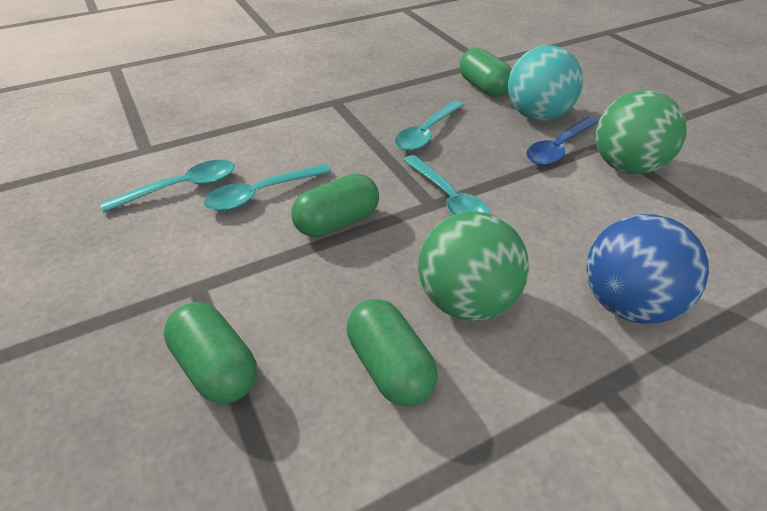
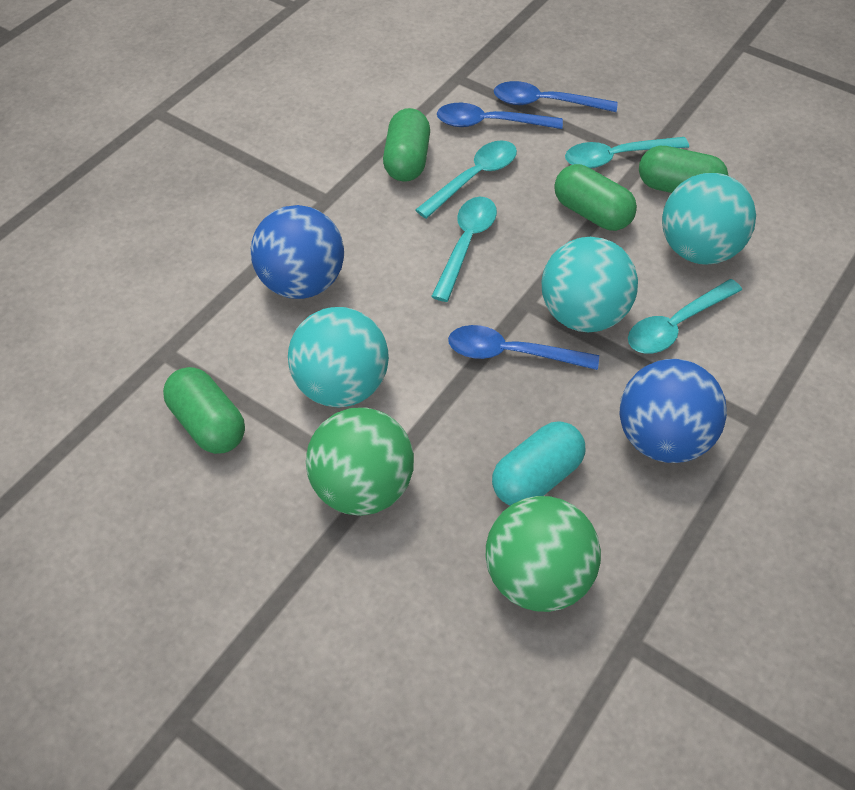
blue ball: [586,214,709,324] = 1 -> [251,205,344,299] [619,359,727,463] = 2
blue spoon: [526,117,598,165] = 1 -> [437,103,563,129] [448,325,599,370] [494,81,618,112] = 3
turquoise ball: [508,45,583,121] = 1 -> [288,307,389,407] [542,237,638,333] [662,173,756,265] = 3
turquoise capsule: none = 0 -> [492,421,585,506] = 1

